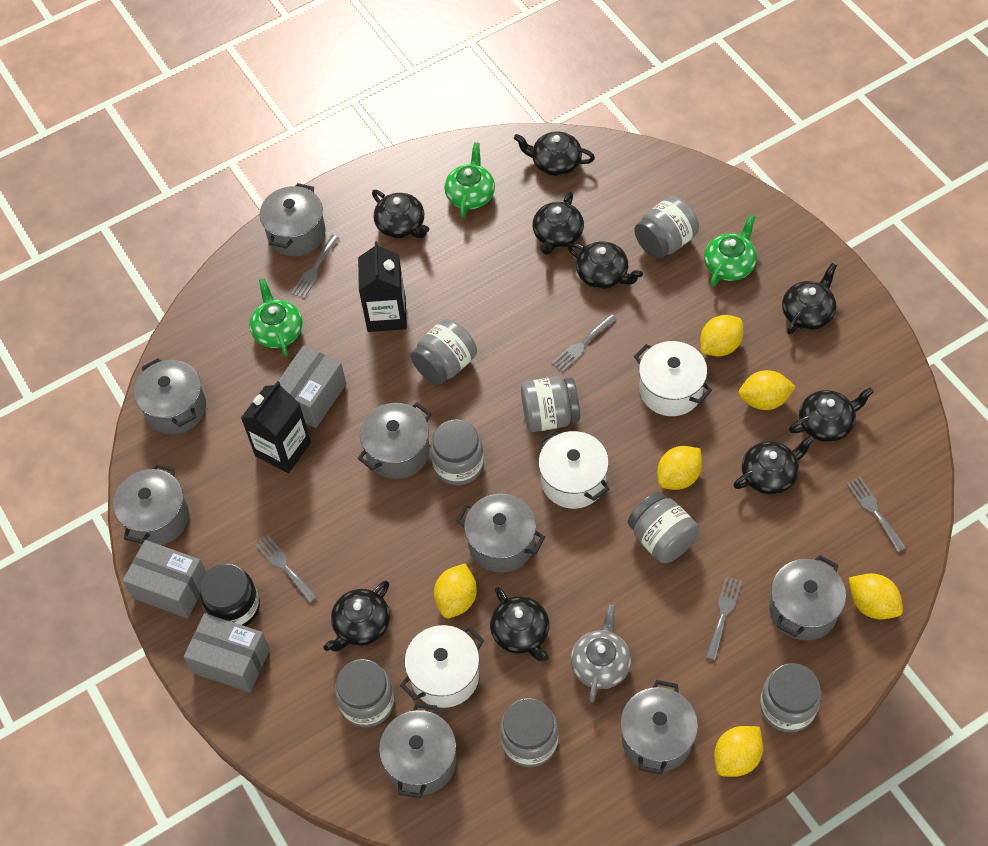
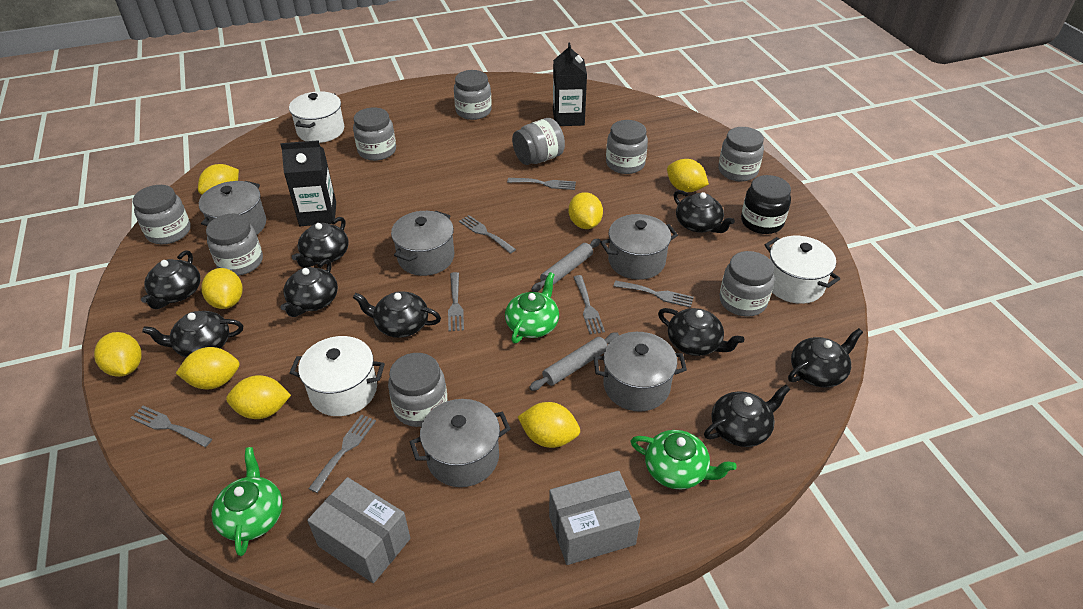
grey box: [122,540,206,618] [184,613,270,692] [278,346,346,428] = 3 -> [307,477,411,583] [549,471,640,565] = 2
grey fork: [255,535,317,603] [291,235,339,299] [552,314,617,372] [705,576,742,661] [846,477,906,552] = 5 -> [131,406,212,447] [308,414,376,493] [448,272,464,331] [459,215,516,254] [507,178,576,190] [574,275,605,334] [614,281,694,308] = 7
grey jar: [335,659,395,727] [410,319,477,385] [430,419,484,485] [500,698,558,767] [521,377,580,432] [628,492,699,563] [634,196,699,259] [760,663,821,732] = 8 -> [133,185,191,244] [206,214,263,276] [353,107,396,161] [388,353,448,427] [454,70,492,120] [512,118,565,165] [606,120,648,174] [718,127,764,181] [719,251,775,317] = 9
grey pot: [113,464,189,545] [134,358,206,434] [260,183,326,256] [358,402,432,479] [379,703,457,798] [456,494,545,573] [620,680,698,774] [769,555,846,640] = 8 -> [199,181,266,235] [391,211,454,276] [410,399,511,487] [593,332,687,411] [600,214,678,280] = 5
grey rolling pin: none = 0 -> [529,332,619,391] [531,239,601,292] = 2
grey teapot: [571,605,631,702] = 1 -> none = 0
yellow lemon: [434,563,477,618] [657,446,702,490] [700,315,743,357] [714,726,763,777] [738,370,796,410] [849,573,903,619] = 6 -> [94,332,142,377] [176,347,240,389] [198,164,239,195] [201,268,243,309] [226,375,291,419] [518,402,580,448] [569,192,603,229] [667,159,709,192] = 8

